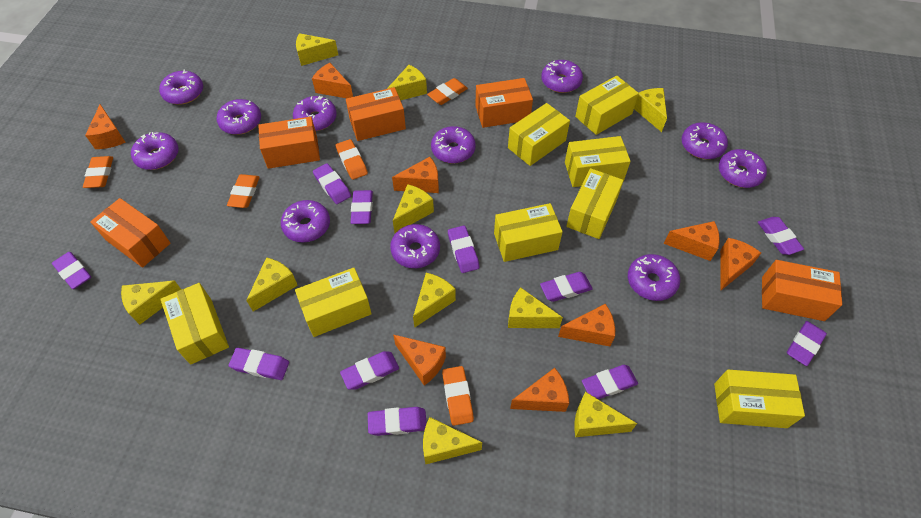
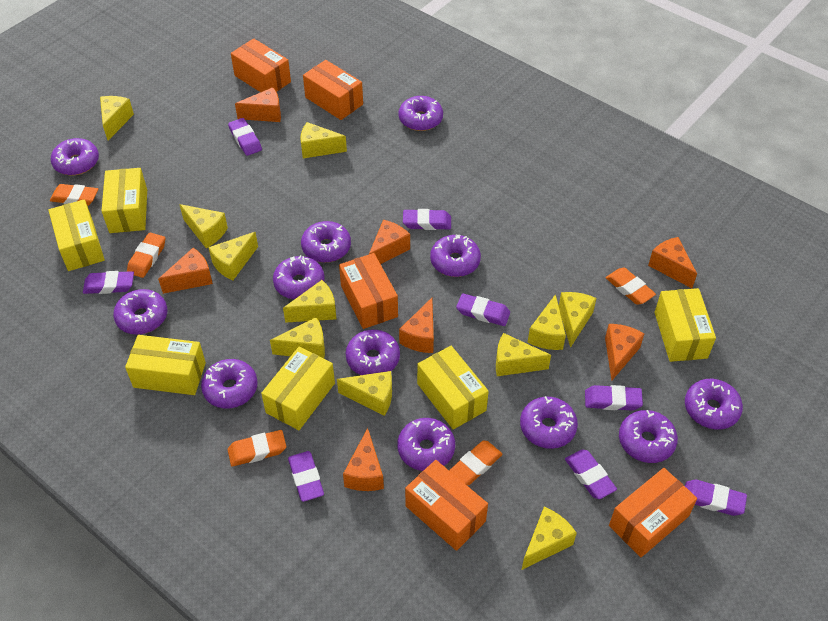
orange cheese: [85,104,126,149] [312,63,353,98] [392,157,439,193] [393,334,446,386] [510,368,569,412] [558,304,615,346] [663,221,720,261] [720,238,761,290] = 8 -> [158,248,213,294] [235,88,281,122] [343,428,384,491] [369,220,410,264] [399,298,434,353] [605,324,645,380] [648,237,697,288] = 7
purple donut: [131,132,179,170] [159,70,203,105] [216,99,261,135] [281,200,330,243] [293,96,337,131] [390,224,440,268] [431,126,476,164] [541,60,583,93] [628,254,680,301] [682,122,728,159] [719,149,767,188] = 11 -> [51,138,99,175] [113,289,167,335] [201,359,258,408] [273,255,325,299] [301,221,351,263] [346,330,400,375] [397,418,455,471] [398,96,443,131] [430,234,481,277] [520,396,578,449] [619,410,678,463] [685,379,743,429] = 12
purple eraser: [52,252,91,289] [229,348,289,380] [313,163,351,204] [340,351,399,390] [351,190,373,224] [368,407,427,436] [448,226,479,273] [540,272,592,302] [582,365,638,399] [758,217,804,255] [787,321,827,366] = 11 -> [83,271,134,294] [228,118,262,156] [288,451,324,502] [403,209,451,230] [456,293,510,326] [565,449,617,499] [585,385,643,411] [685,480,747,516] = 8
yellow box: [161,283,229,365] [295,268,372,337] [494,203,563,262] [508,103,570,166] [565,136,631,187] [566,168,624,239] [575,76,639,135] [714,370,805,428] = 8 -> [48,199,105,271] [102,168,147,233] [125,335,206,395] [261,346,335,430] [417,346,489,430] [655,288,716,362] = 6
yellow cheese: [121,281,181,325] [246,257,298,312] [296,33,338,66] [387,65,427,101] [393,184,434,233] [413,273,456,328] [423,417,482,464] [508,287,563,328] [574,392,637,437] [634,88,667,132] = 10 -> [100,96,134,140] [179,204,228,248] [208,232,258,280] [270,317,325,358] [283,280,336,323] [300,122,347,158] [337,371,392,416] [496,333,551,376] [522,507,577,570] [527,294,566,350] [559,292,596,348] = 11

